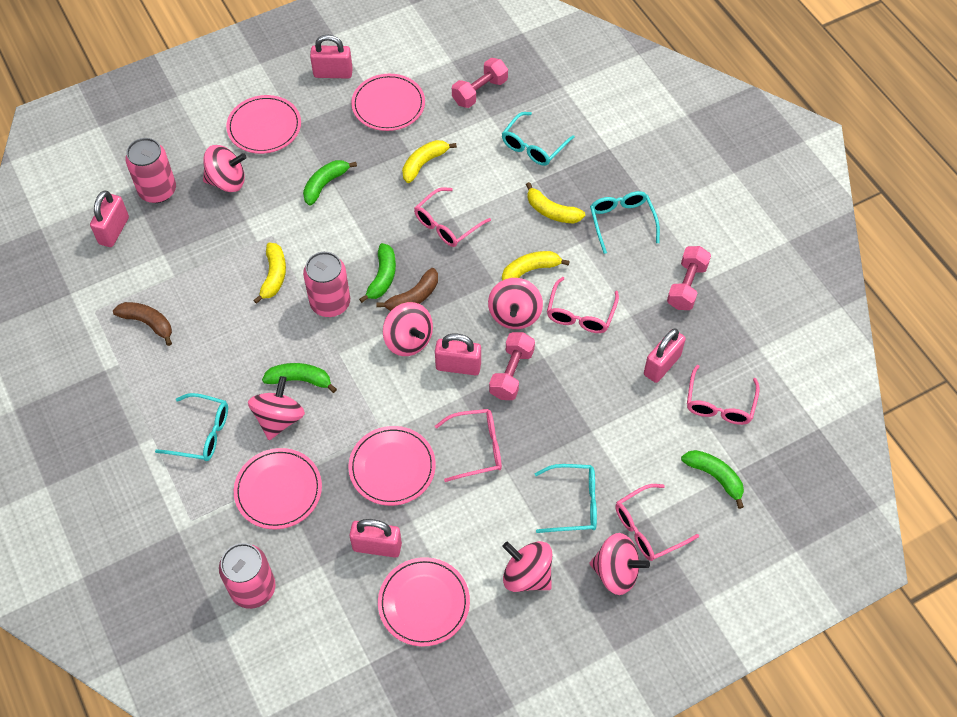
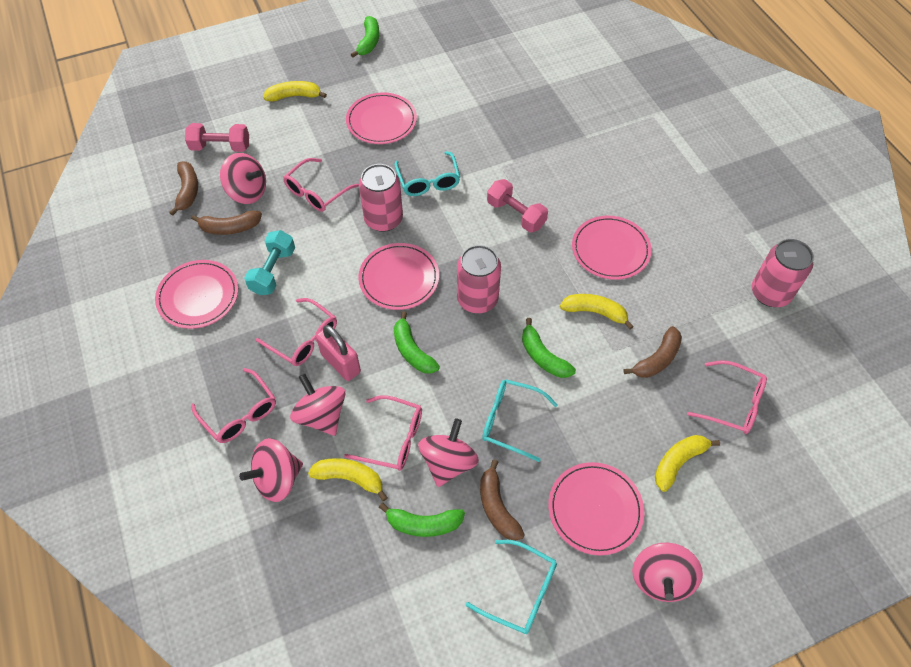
brown banana: [113,302,172,346] [376,268,438,311] = 2 -> [169,162,198,216] [191,211,262,235] [480,460,525,540] [623,326,682,378] = 4
pink dumbbell: [452,58,508,108] [489,332,535,400] [667,246,711,310] = 3 -> [185,123,249,152] [487,179,548,232] = 2
pink padlock: [90,190,129,247] [310,35,353,79] [350,519,402,558] [435,333,481,375] [644,328,686,383] = 5 -> [316,325,361,381] = 1
pink spinning top: [203,145,247,192] [248,376,305,440] [383,302,433,356] [488,278,543,329] [503,541,552,592] [589,533,650,595] = 6 -> [220,153,266,204] [239,438,303,502] [290,373,346,436] [418,418,479,487] [632,542,703,602] = 5
turquoise dumbbell: none = 0 -> [244,230,295,295] = 1
turquoise glasses: [155,393,228,461] [502,112,575,166] [534,464,597,533] [590,191,660,254] = 4 -> [395,151,460,196] [466,540,557,634] [482,379,558,462] = 3

